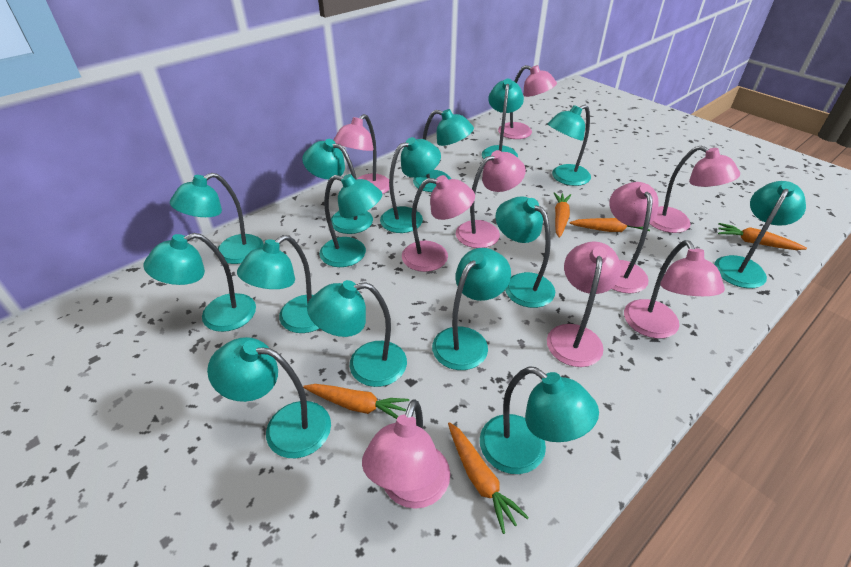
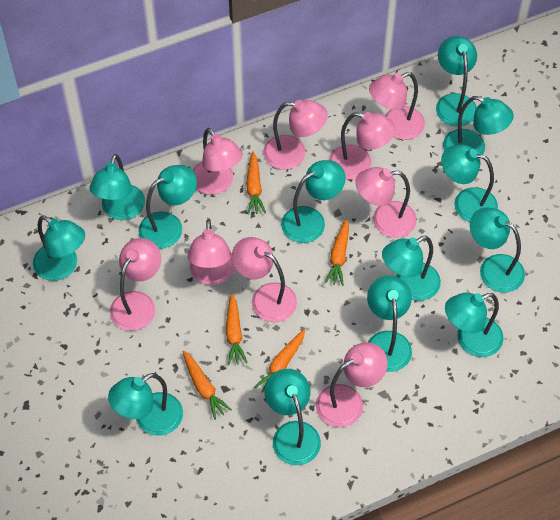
turquoise lamp: [144,233,256,332] [170,173,264,264] [207,337,331,458] [237,235,320,333] [302,139,373,234] [307,280,407,387] [320,174,382,267] [380,137,441,233] [413,109,474,192] [432,248,511,370] [480,366,599,474] [482,79,524,159] [495,196,555,308] [548,105,591,186] [714,181,806,288] = 15 -> [33,215,85,281] [90,154,145,220] [108,373,183,436] [138,165,197,249] [265,369,321,465] [281,160,346,243] [367,276,412,372] [382,236,441,301] [436,36,477,127] [441,145,498,222] [443,96,514,155] [445,293,504,357] [470,208,525,293] = 13

